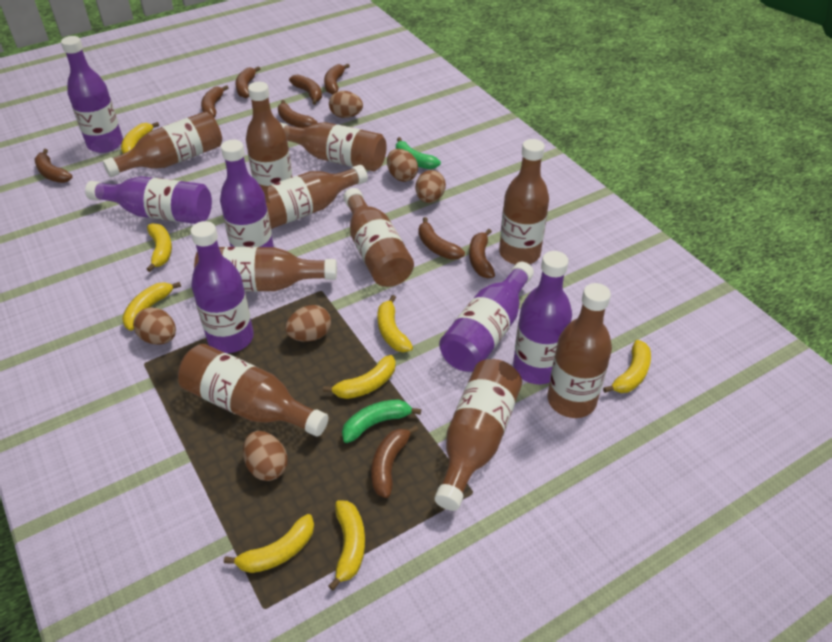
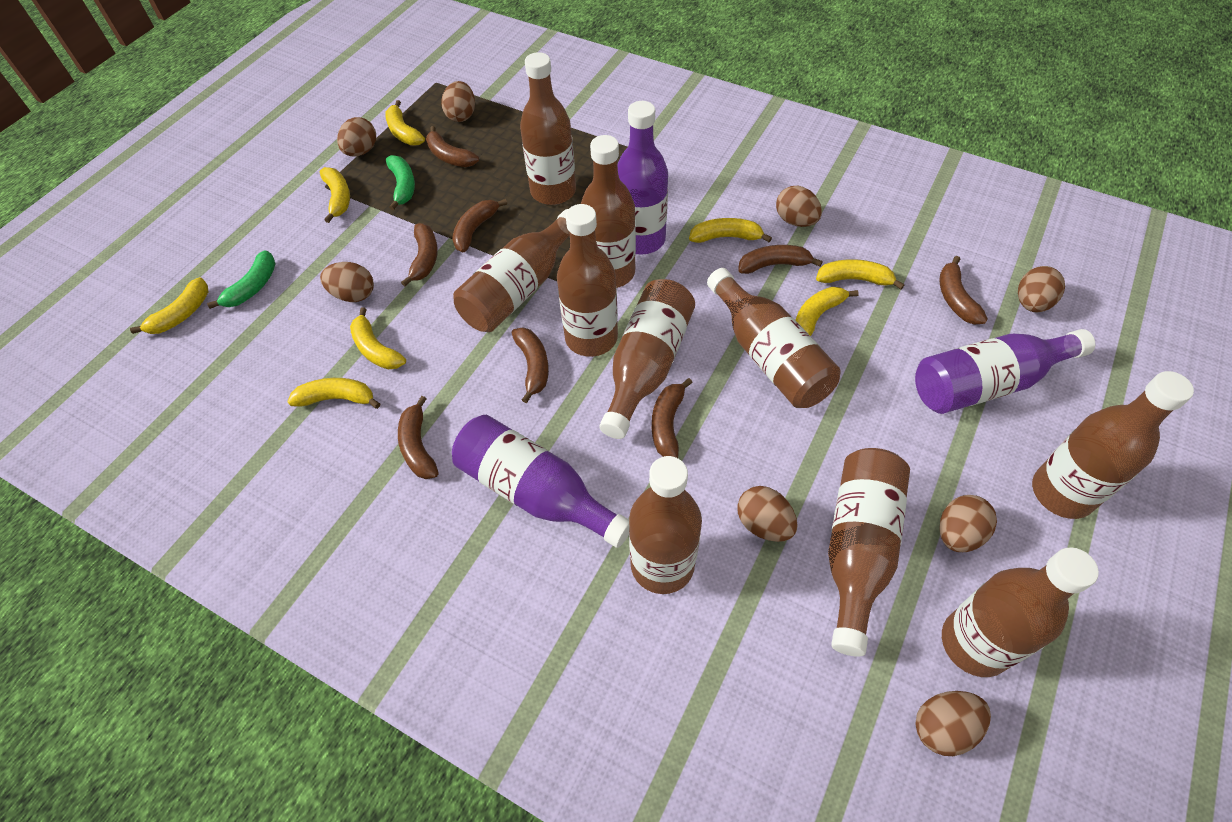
brown banana: [35,149,72,183] [201,85,228,118] [235,66,260,98] [278,100,318,128] [289,74,322,105] [324,64,350,94] [371,425,418,498] [419,217,465,260] [469,229,495,278] = 9 -> [398,396,439,479] [401,223,438,286] [426,126,479,167] [452,199,507,253] [512,328,549,403] [652,378,693,458] [739,245,822,274] [940,256,988,325] = 8
brown egg: [133,307,176,345] [243,431,288,481] [285,305,331,342] [329,91,363,118] [387,149,418,182] [416,170,446,203] = 6 -> [320,262,374,302] [337,117,376,156] [441,81,475,122] [737,486,798,542] [776,186,822,227] [915,691,991,756] [939,495,997,552] [1018,266,1065,312] = 8
purple bottle: [61,36,123,153] [85,176,212,224] [190,221,254,353] [220,140,274,247] [439,262,534,372] [513,251,572,384] = 6 -> [452,415,629,548] [617,101,668,255] [915,329,1095,414] = 3

